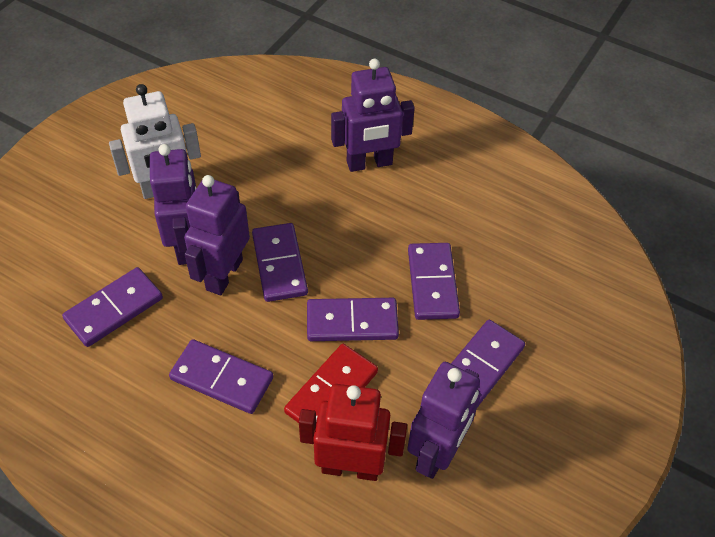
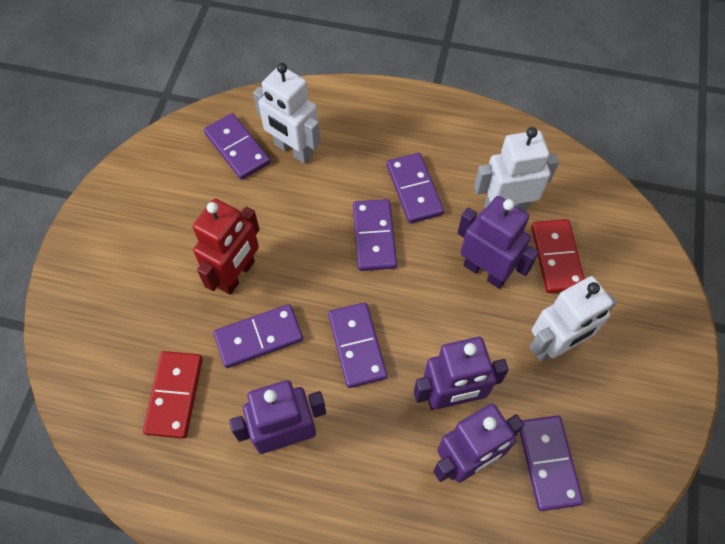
red domino: [284,344,378,423] = 1 -> [143,351,203,439] [531,219,585,293] = 2
white robot: [109,84,201,199] = 1 -> [253,63,320,164] [474,127,559,211] [530,276,617,361] = 3

